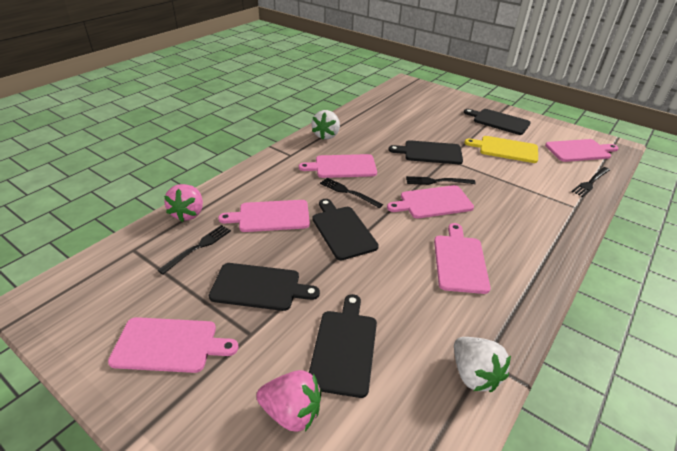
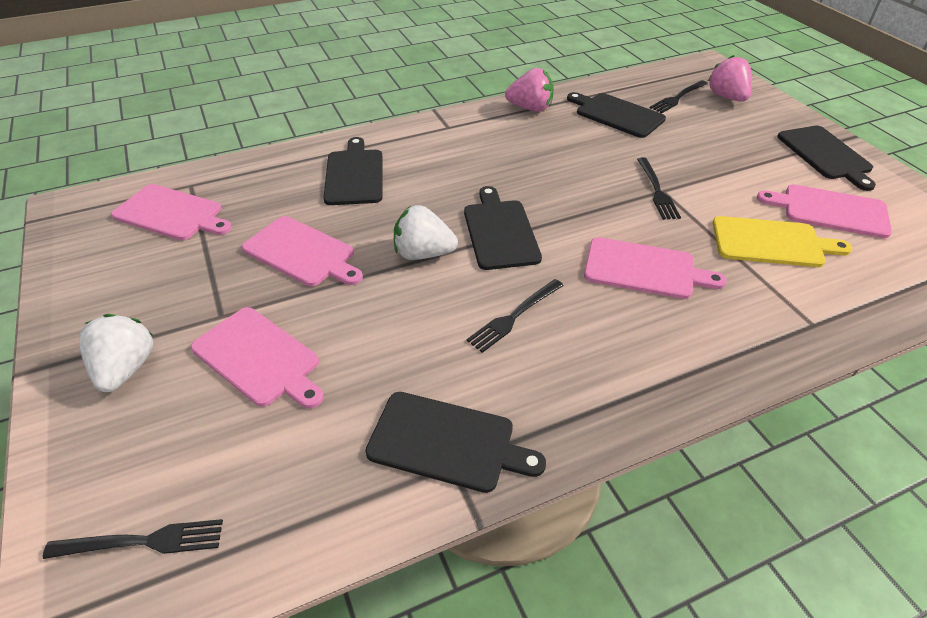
pink cutting board: [108,317,238,373] [218,200,310,232] [299,154,377,178] [387,185,474,218] [434,223,491,294] [545,139,618,162] = 6 -> [111,184,232,240] [191,307,324,409] [242,216,363,286] [584,237,727,299] [757,185,892,238] = 5

